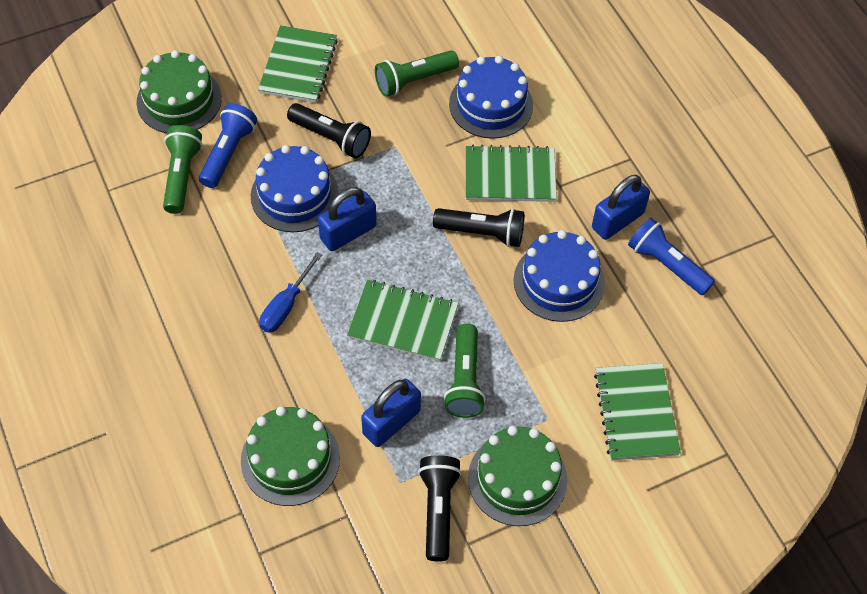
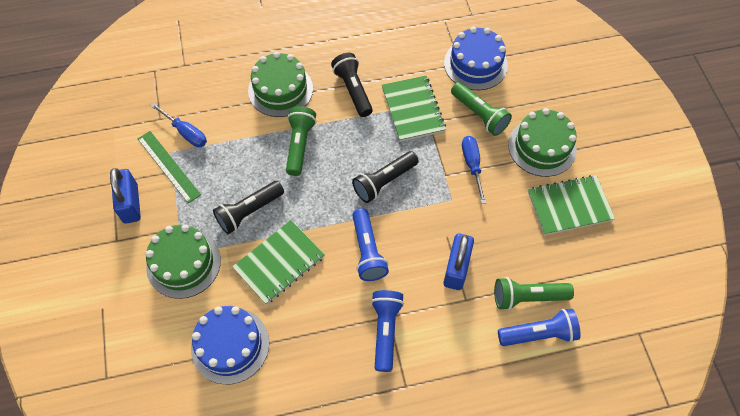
blue cake: [251,145,339,232] [449,56,533,139] [514,230,605,322] = 3 -> [191,306,269,385] [444,27,508,90] = 2
blue flashlight: [199,103,257,188] [628,218,715,295] = 2 -> [352,208,389,281] [371,290,404,372] [498,309,581,346] = 3
blue padlock: [318,187,377,251] [361,379,421,447] [592,175,650,240] = 3 -> [110,168,141,224] [443,234,474,290] = 2
blue screwdriver: [259,252,322,333] = 1 -> [150,103,207,147] [462,136,486,204] = 2
green notebook: [258,25,338,103] [347,280,458,362] [465,145,557,202] [594,363,681,460] = 4 -> [232,220,325,305] [382,75,446,142] [528,175,615,235] = 3
green ruler: none = 0 -> [138,131,201,203] = 1

